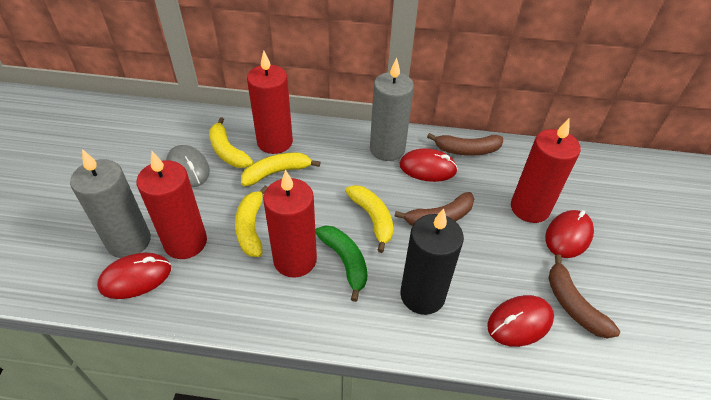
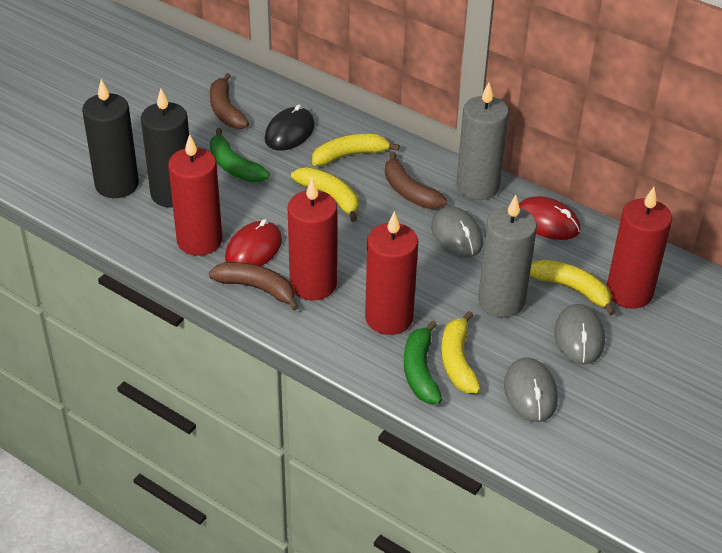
black candle: [400,208,464,315] = 1 -> [82,79,139,198] [141,88,189,208] = 2
black mouse: none = 0 -> [264,104,315,151] = 1
green banana: [315,225,367,302] = 1 -> [210,128,270,182] [404,320,442,404] = 2
grey mouse: [166,145,210,187] = 1 -> [431,206,483,258] [504,357,558,422] [554,304,605,365] = 3
red mouse: [97,253,171,299] [399,148,458,182] [487,295,554,347] [545,210,594,258] = 4 -> [225,219,282,266] [519,196,581,240] = 2

